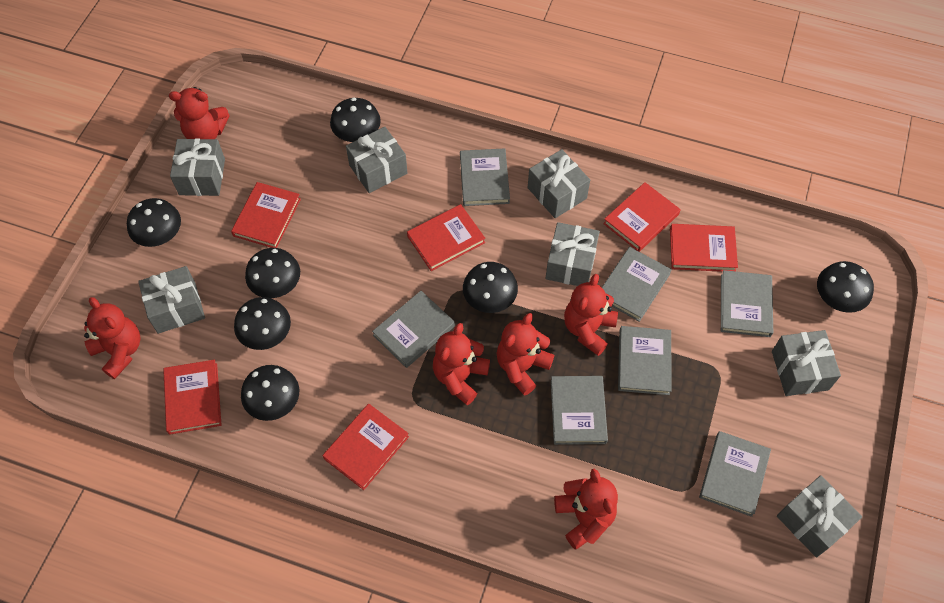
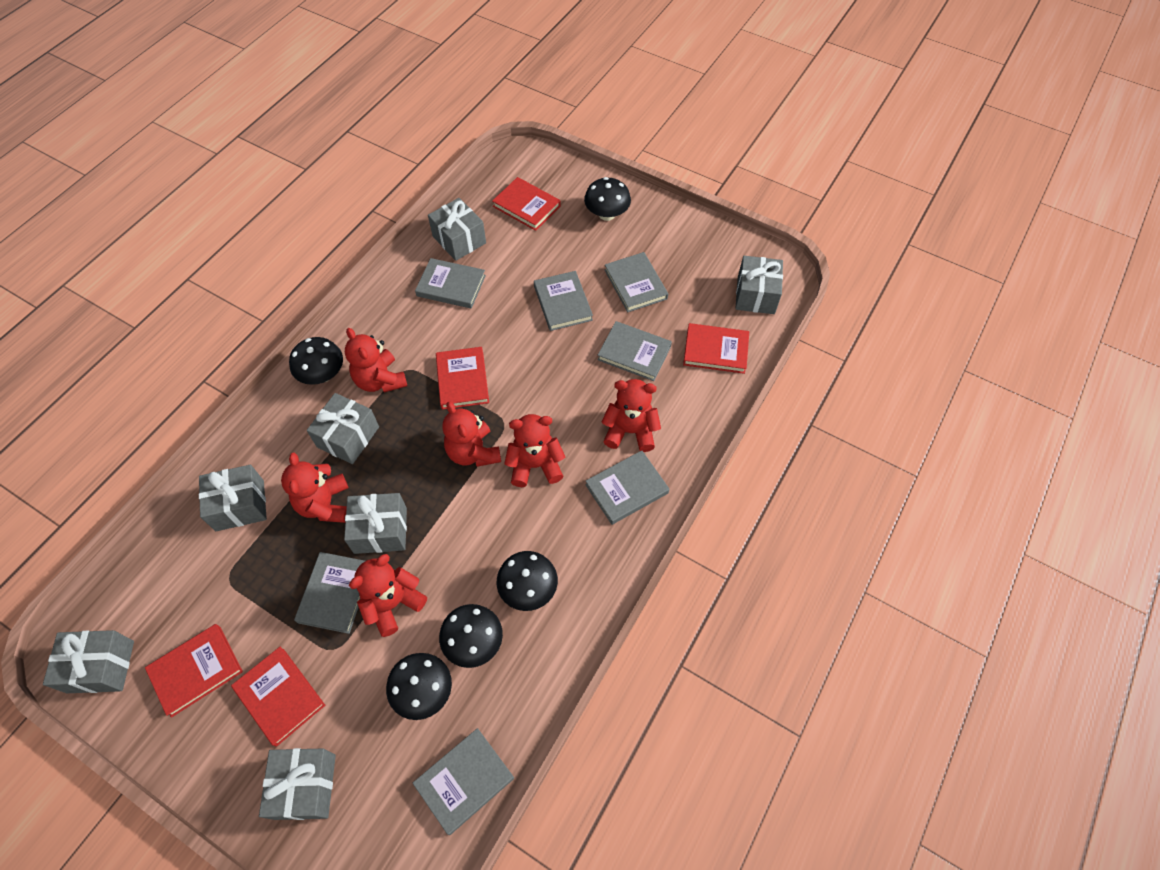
black mushroom: [127,198,181,247] [234,297,291,350] [241,365,299,421] [245,248,300,298] [330,98,381,142] [463,262,518,313] [817,261,874,313] = 7 -> [289,337,343,385] [386,653,452,720] [439,604,503,668] [497,551,558,611] [584,177,631,221] = 5
red book: [163,360,221,435] [231,182,301,248] [323,404,409,490] [407,204,485,271] [603,182,681,252] [670,224,738,272] = 6 -> [145,624,243,718] [231,647,325,747] [436,347,489,410] [492,177,561,231] [683,323,749,374] = 5

